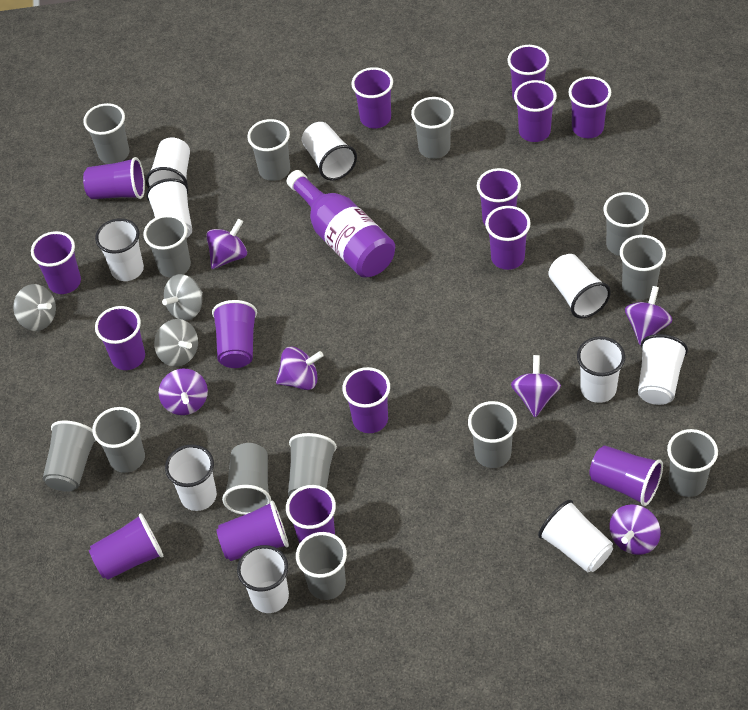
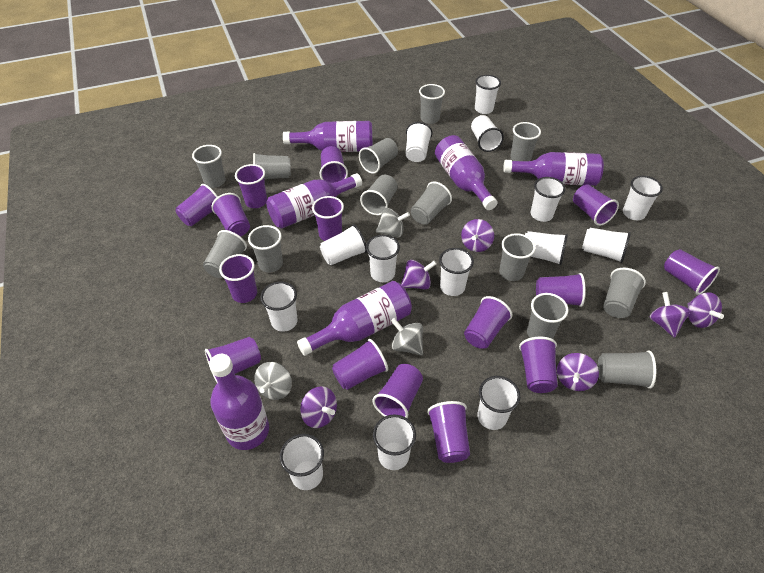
purple bottle: [287,170,395,278] = 1 -> [209,354,269,450] [266,173,362,229] [283,121,373,152] [297,281,412,356] [435,135,497,210] [503,152,604,186] = 6
white cup: [95,218,144,281] [146,138,190,188] [146,178,192,238] [165,444,217,511] [237,545,289,613] [302,122,357,181] [538,500,613,572] [548,254,611,318] [577,336,625,403] [638,334,688,405] = 10 -> [260,282,298,332] [280,434,324,490] [320,224,367,265] [366,235,400,282] [373,414,416,470] [406,122,432,162] [439,248,474,296] [471,115,504,152] [475,75,501,114] [477,376,520,430] [525,231,568,266] [531,177,565,222] [582,228,631,263] [623,176,663,220] = 14

